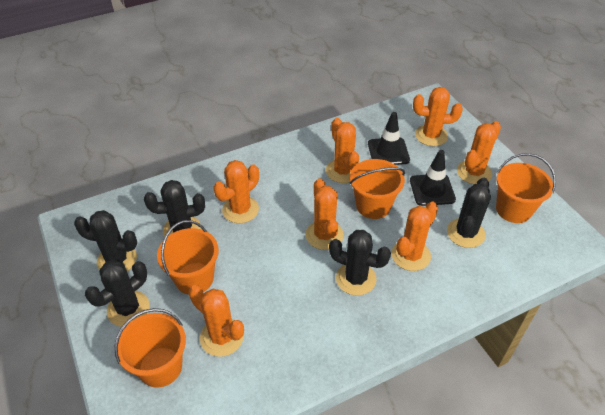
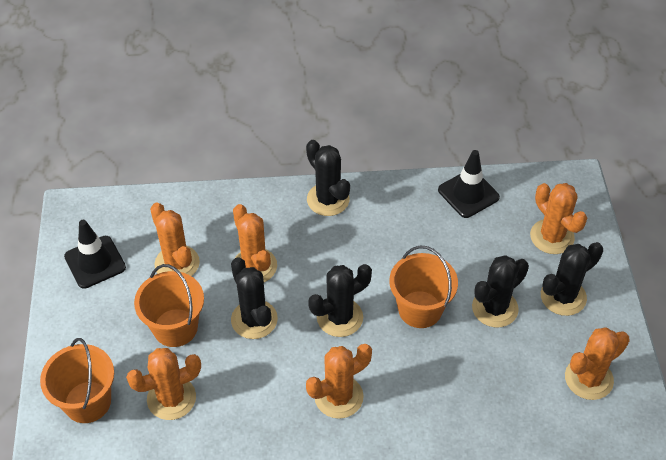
orange bucket: [114,308,186,388] [157,220,219,295] [350,159,405,219] [496,153,556,223] = 4 -> [40,338,114,423] [134,264,204,347] [389,246,458,328] = 3
orange cactus: [189,285,244,357] [213,160,259,223] [305,178,344,250] [326,118,359,183] [392,202,438,271] [413,87,463,146] [457,121,501,184] = 7 -> [126,348,201,420] [150,203,200,276] [233,204,277,282] [306,344,372,419] [530,183,587,254] [565,327,630,400] = 6

